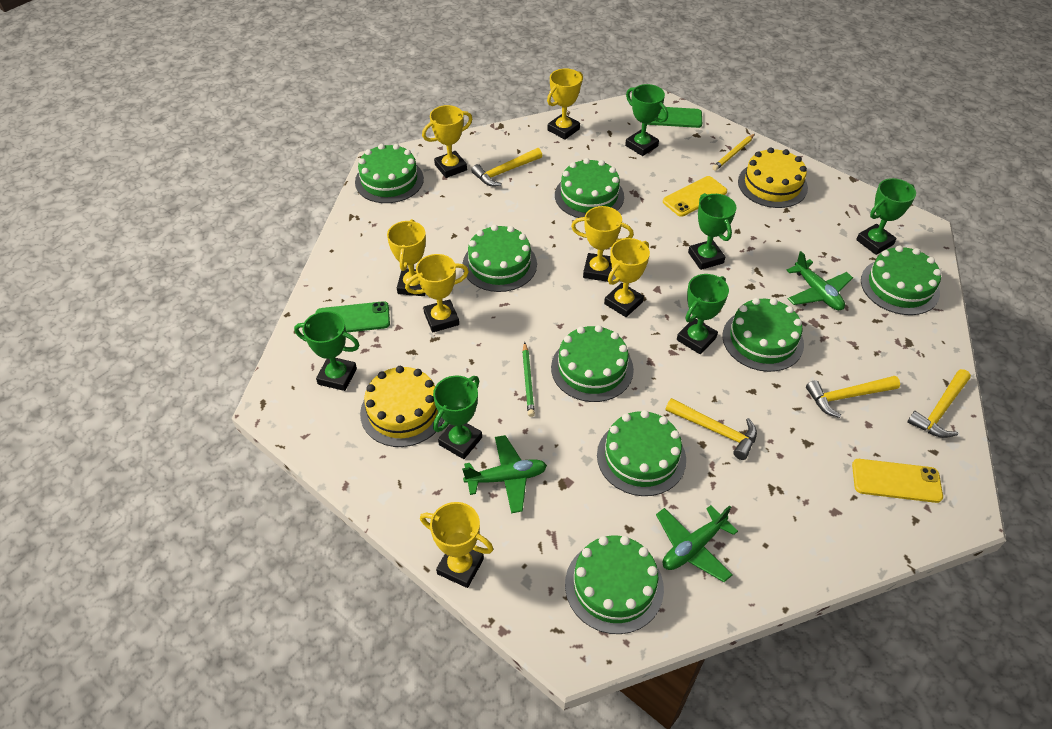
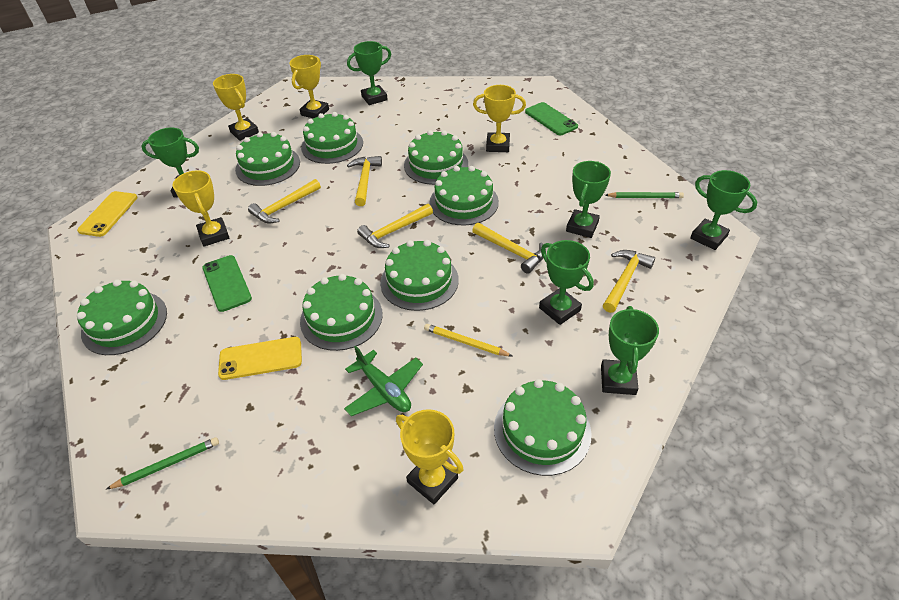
green pencil: [522,342,535,417] = 1 -> [105,437,219,490] [606,192,684,198] = 2
green plane: [462,435,547,513] [656,505,738,582] [787,251,853,310] = 3 -> [344,345,423,416] = 1
yellow cake: [360,366,444,447] [738,147,808,208] = 2 -> none = 0
yellow hammer: [471,148,542,186] [666,398,757,460] [806,376,900,418] [907,369,971,438] = 4 -> [248,179,321,223] [347,156,382,206] [357,204,433,248] [472,223,546,274] [603,250,655,313] = 5
yellow trophy: [387,219,426,296] [405,254,469,333] [420,502,494,588] [422,105,472,178] [547,68,583,140] [571,206,634,282] [604,238,650,317] = 7 -> [173,170,229,246] [213,74,259,141] [290,55,329,119] [396,409,463,504] [473,85,526,152] = 5

